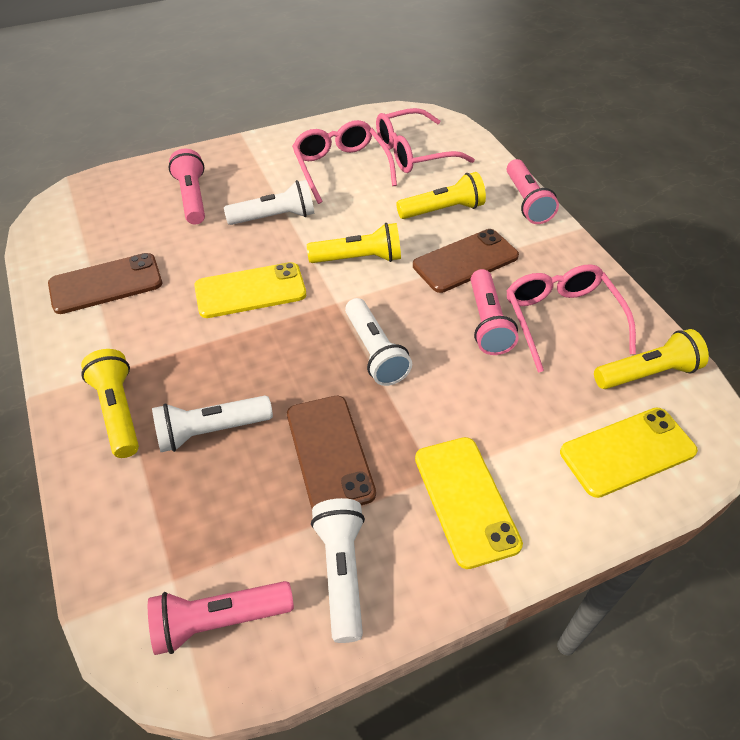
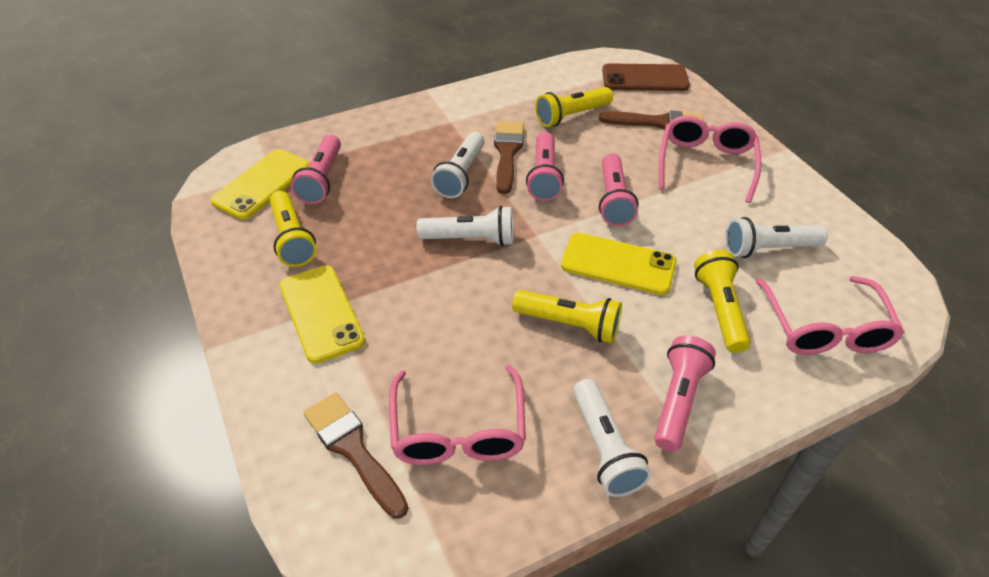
brown brush: none = 0 -> [303,392,408,519] [494,121,524,194] [599,110,704,130] = 3
brown phone: [48,253,162,314] [287,396,376,509] [413,229,519,293] = 3 -> [602,63,690,91] = 1

